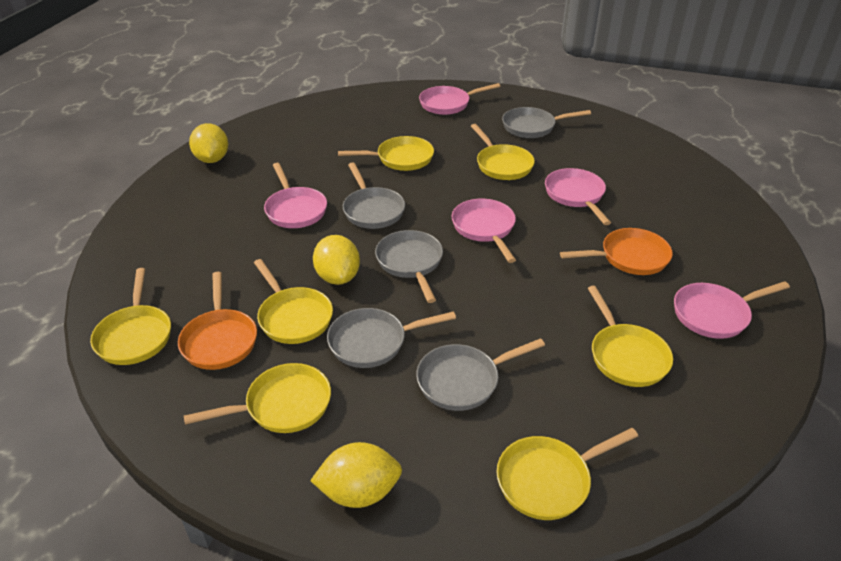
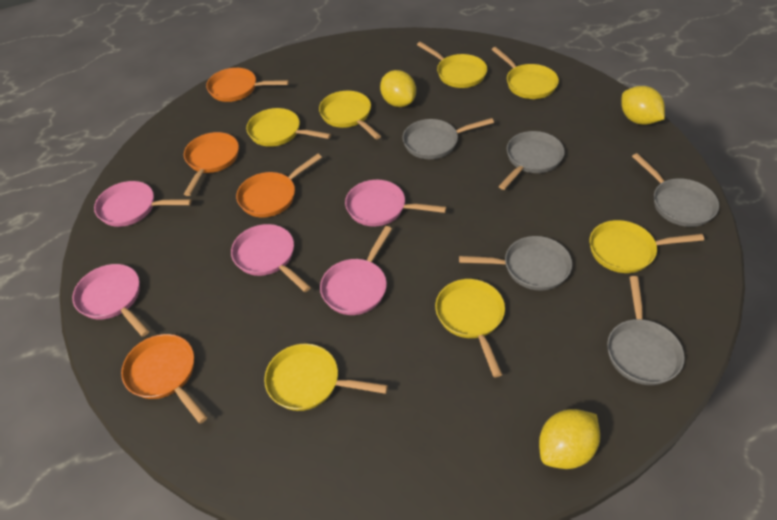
orange pan: [178,272,257,370] [560,228,672,275] = 2 -> [121,334,207,424] [184,132,239,196] [206,68,289,102] [236,154,322,217] = 4

